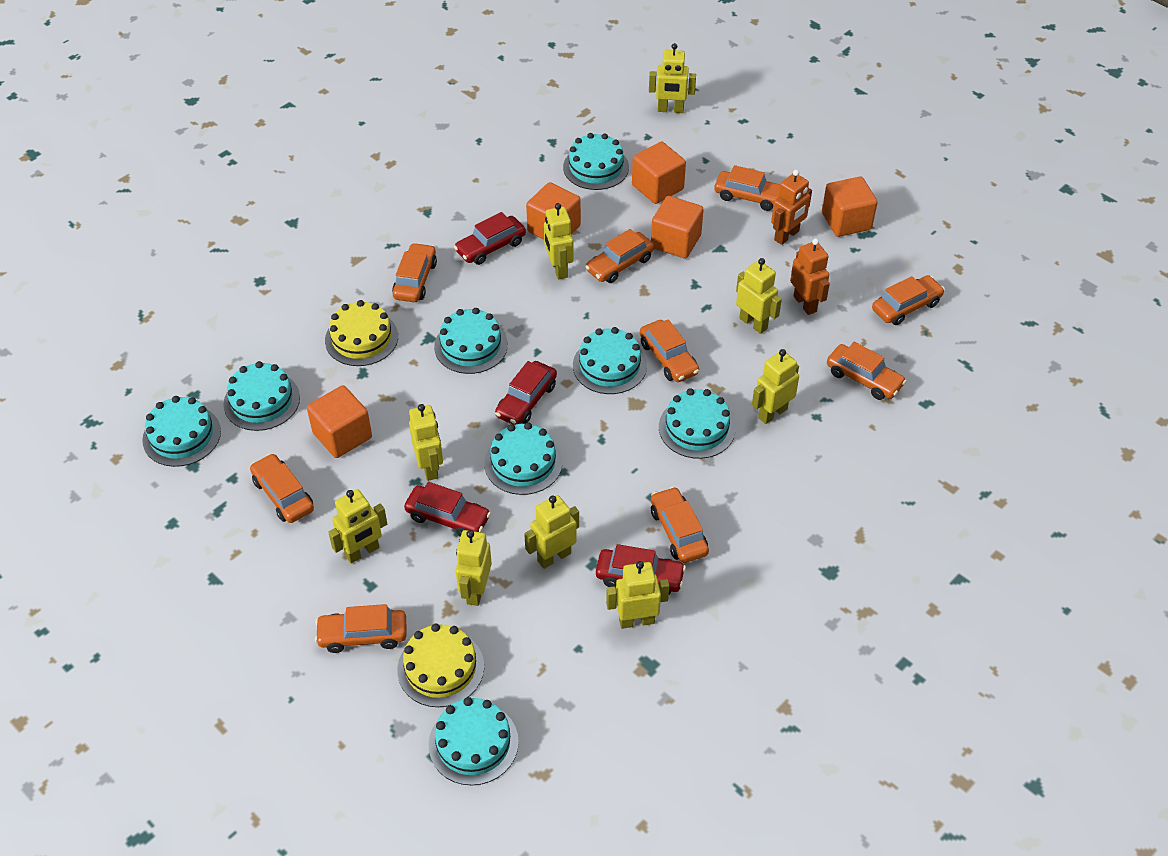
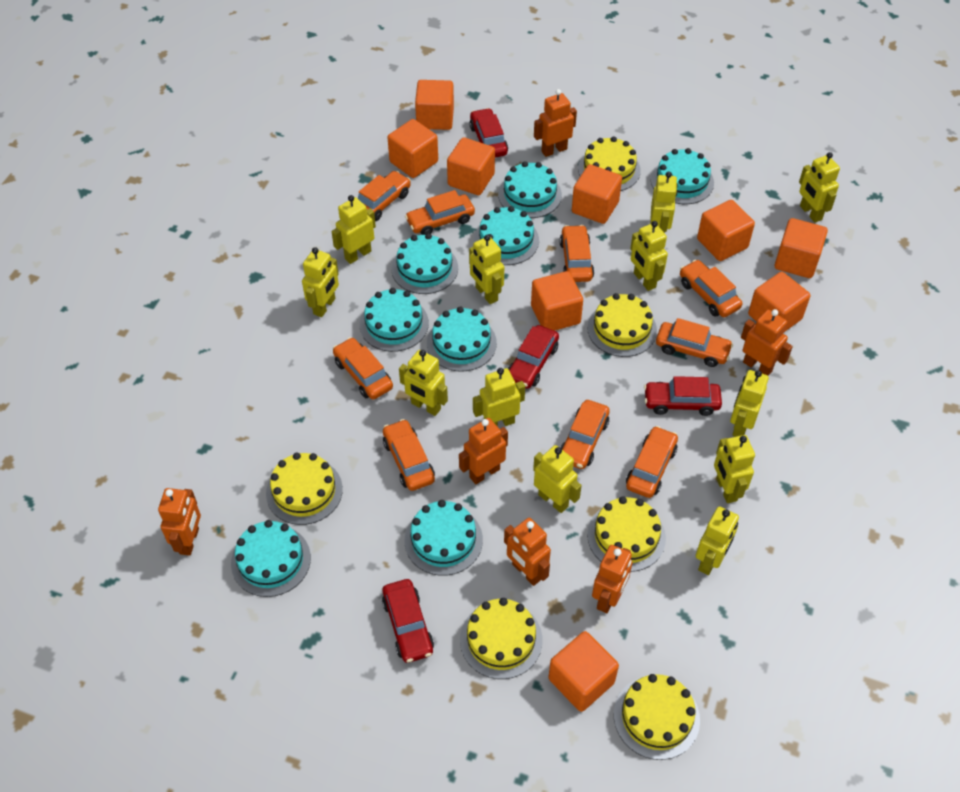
orange cube: [307,385,372,458] [526,182,581,240] [632,142,686,204] [651,196,704,259] [822,177,878,237] = 5 -> [387,119,438,178] [415,80,454,130] [447,137,495,195] [531,271,583,331] [548,631,619,712] [572,164,622,224] [697,200,755,261] [748,272,811,332] [775,218,828,278] = 9
orange robot: [771,170,812,245] [790,238,830,315] = 2 -> [158,488,201,556] [459,418,508,484] [504,518,551,586] [534,89,577,157] [592,545,633,613] [741,309,793,376] = 6
yellow cake: [325,300,398,366] [397,623,484,707] = 2 -> [266,452,343,525] [460,598,543,679] [578,136,641,191] [587,293,657,357] [587,496,666,572] [614,674,700,760] = 6
yellow robot: [328,489,387,563] [409,404,443,481] [456,530,492,606] [524,495,579,569] [544,203,574,279] [606,561,669,629] [649,43,696,113] [736,258,782,334] [752,349,799,424] = 9 -> [302,247,339,317] [331,195,376,264] [399,350,448,416] [469,235,504,304] [473,368,525,427] [533,445,582,513] [630,221,668,291] [650,171,678,233] [696,506,739,575] [714,435,755,503] [730,370,769,437] [799,152,840,223] = 12

